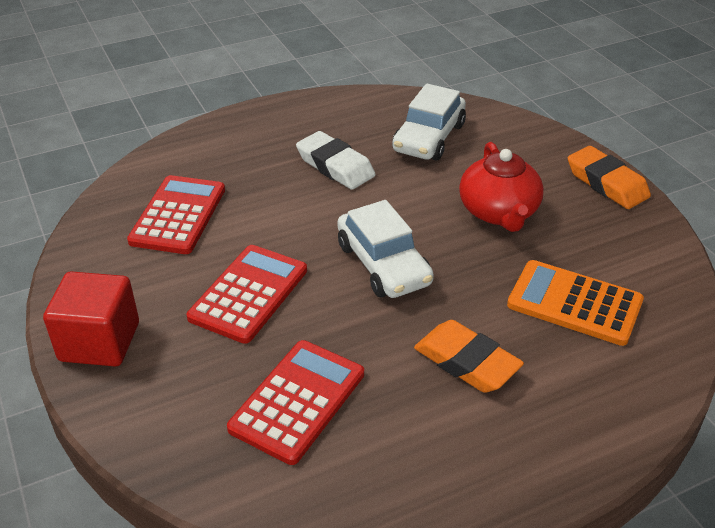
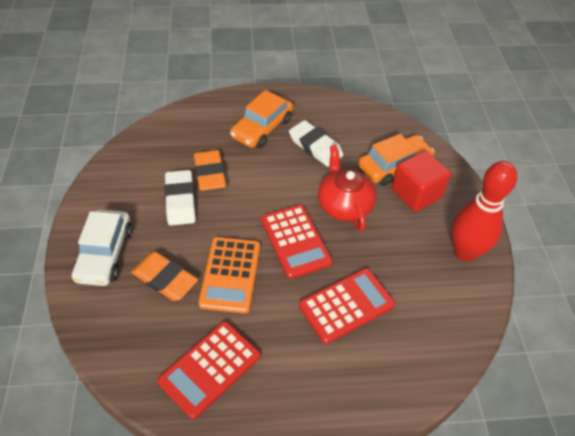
orange car: none = 0 -> [230,90,293,148] [358,134,435,186] = 2
red bowling pin: none = 0 -> [451,161,517,262] = 1
white car: [337,200,434,298] [392,83,466,161] = 2 -> [72,209,132,286] = 1
white eraser: [296,131,376,190] = 1 -> [164,170,196,226] [289,120,343,167] = 2

